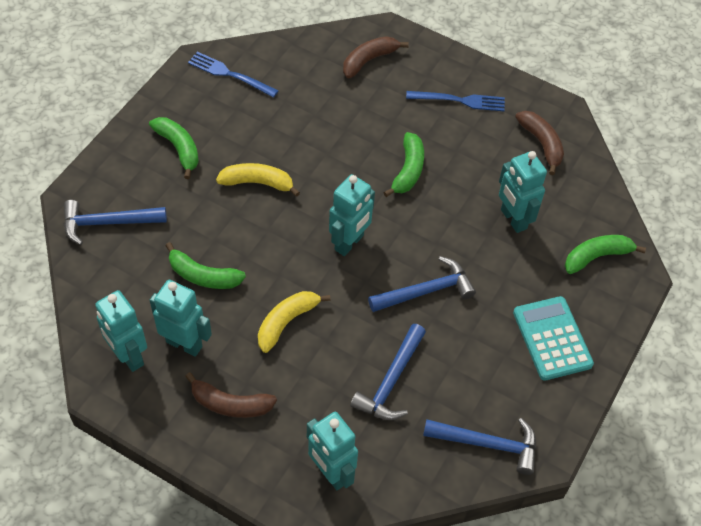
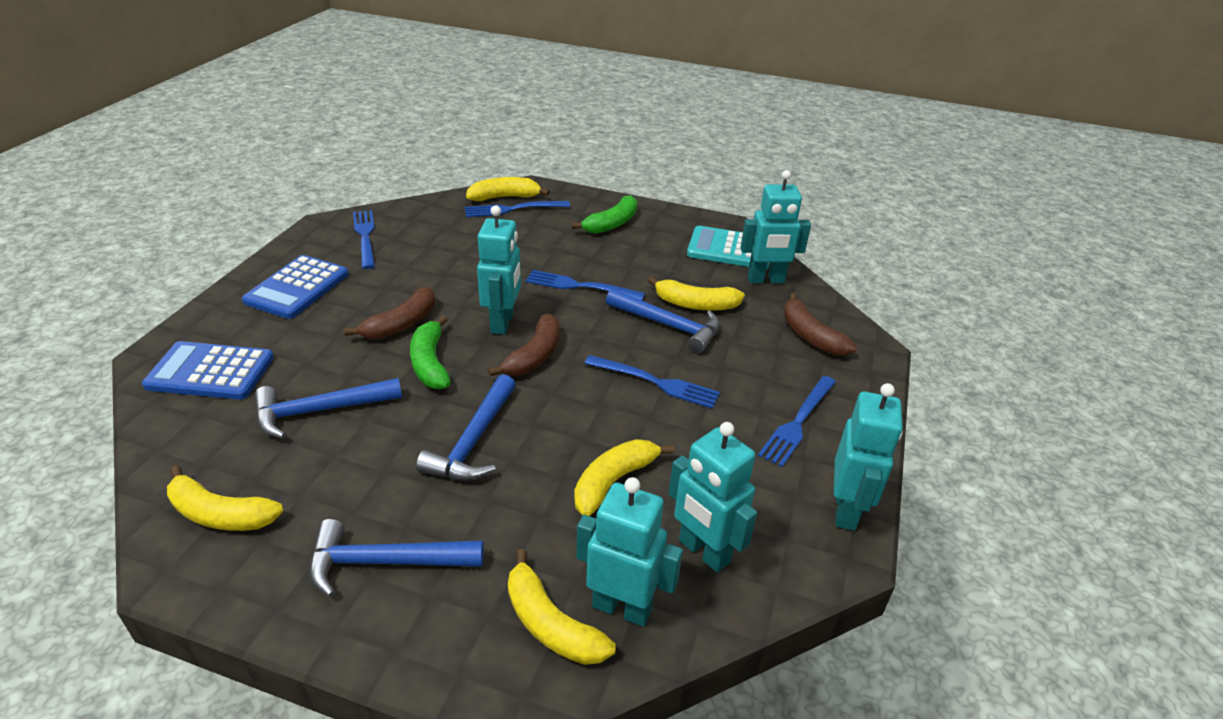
blue calculator: none = 0 -> [142,341,274,400] [242,255,349,319] = 2
blue fork: [188,52,279,98] [406,91,505,111] = 2 -> [353,210,375,269] [465,201,570,217] [526,270,645,300] [584,355,720,408] [758,376,836,467] = 5
green banana: [149,117,199,179] [165,242,246,289] [383,132,424,197] [565,235,646,274] = 4 -> [410,315,451,389] [571,195,637,234] = 2
yellow banana: [216,163,300,197] [258,291,331,353] = 2 -> [167,465,283,531] [466,177,550,201] [508,549,616,665] [574,439,674,516] [648,276,745,311] = 5

